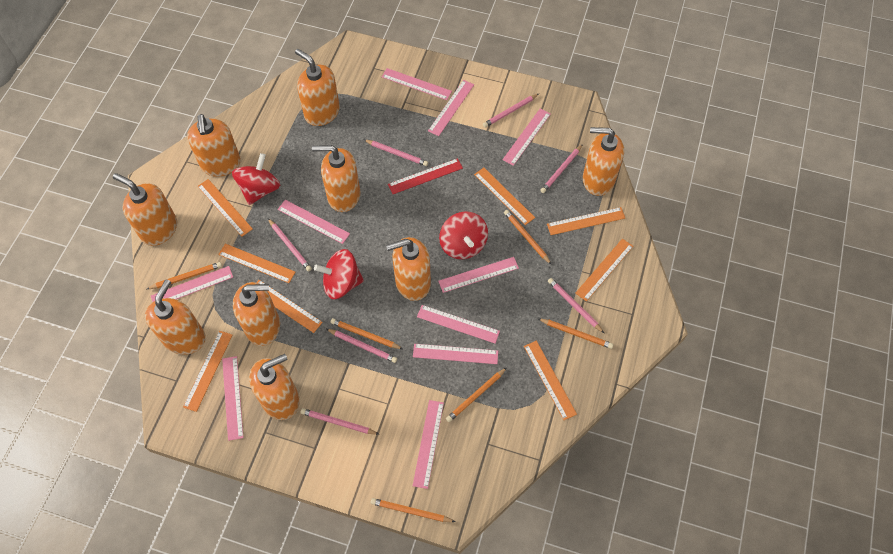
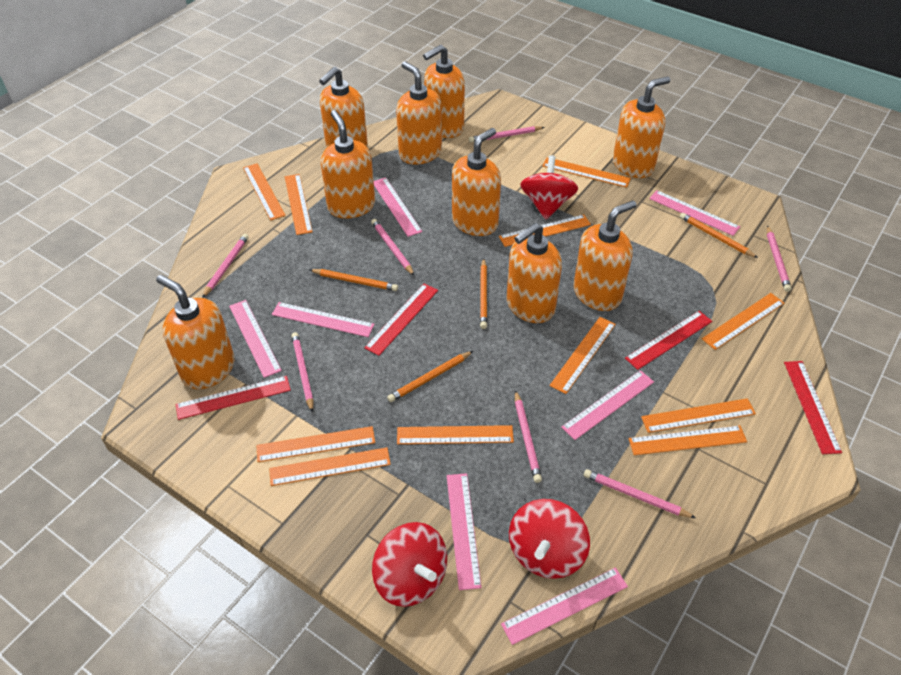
orange pencil: [147,262,222,289] [330,318,403,349] [371,498,456,522] [446,368,507,422] [504,210,552,265] [538,318,614,349] = 6 -> [310,269,398,291] [387,351,473,402] [480,258,487,329] [680,213,758,258] = 4
orange ruler: [183,331,232,412] [197,179,253,237] [218,244,295,283] [256,280,323,333] [474,168,535,225] [524,341,577,420] [547,207,625,235] [575,239,634,301] = 8 -> [243,163,286,220] [256,426,375,462] [269,447,391,486] [285,174,312,235] [397,425,514,444] [499,214,591,247] [542,157,631,188] [549,317,616,394] [628,425,747,455] [641,398,756,433] [702,293,784,350] = 11
pink ruler: [151,266,233,302] [222,356,244,441] [278,200,350,244] [382,68,452,100] [413,344,498,364] [413,400,444,489] [417,305,500,343] [428,80,474,136] [438,257,519,293] [502,109,551,166] = 10 -> [229,300,282,378] [272,302,375,337] [374,178,422,237] [447,473,482,590] [501,567,628,645] [561,370,654,440] [649,190,740,236] = 7
red ruler: [388,158,463,194] = 1 -> [176,376,291,420] [364,283,438,356] [625,311,712,370] [784,361,842,454] = 4

